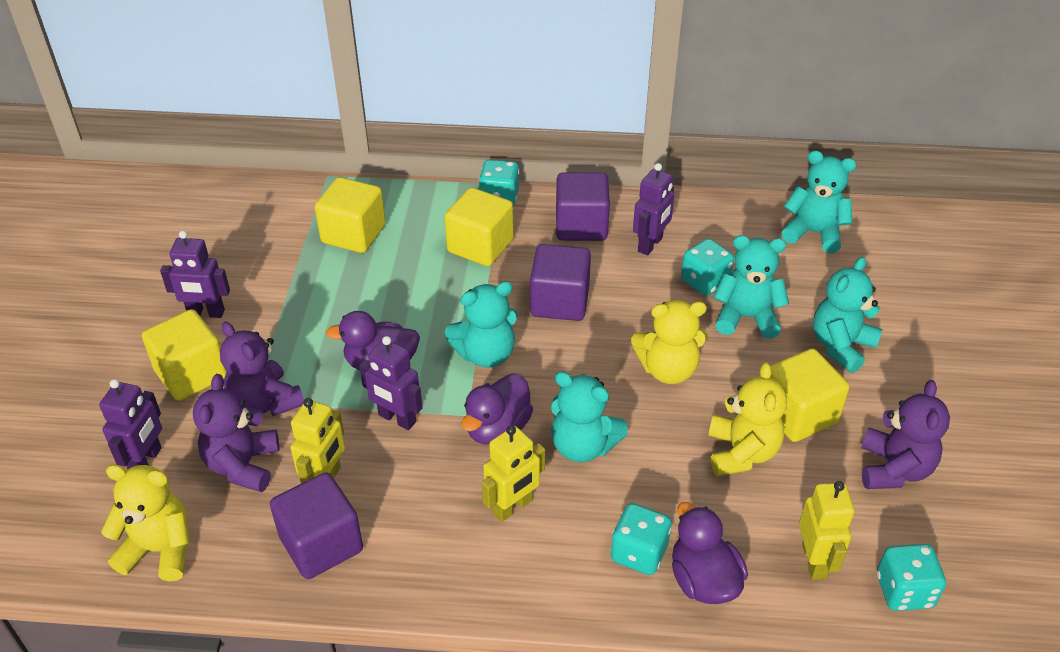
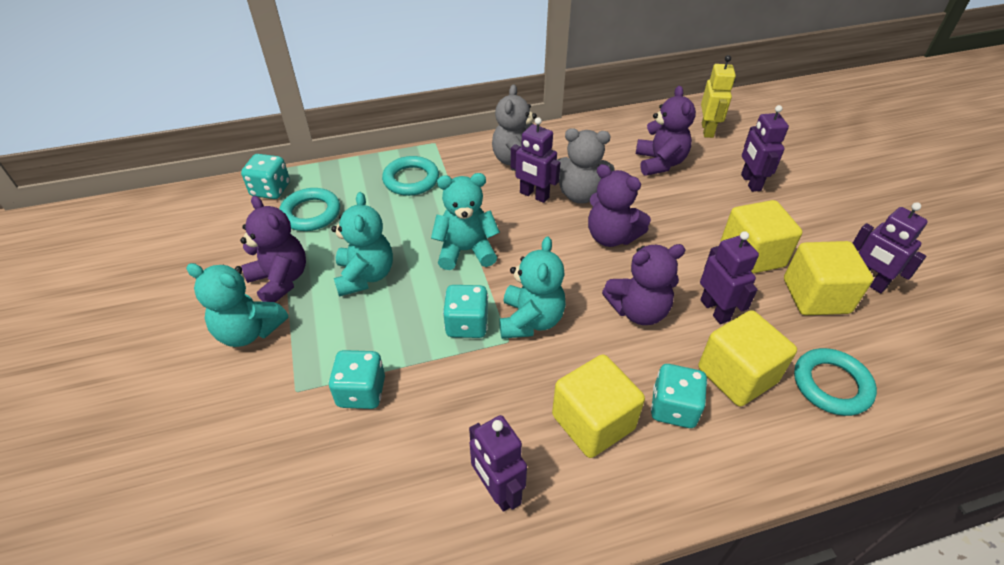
grey teddy bear: none = 0 -> [492,85,537,171] [557,128,615,204] = 2
purple cube: [270,472,363,579] [530,244,591,321] [556,172,610,241] = 3 -> none = 0
purple duck: [325,311,420,371] [461,373,533,444] [672,502,748,604] = 3 -> none = 0
purple robot: [99,379,162,469] [160,231,230,318] [359,336,423,430] [633,163,675,255] = 4 -> [469,415,527,512] [511,117,560,203] [700,231,759,324] [741,105,789,192] [853,202,928,293] = 5
purple teddy bear: [193,374,279,492] [220,322,304,416] [861,380,950,489] = 3 -> [240,196,306,302] [588,164,651,247] [602,244,686,325] [636,86,696,176] = 4
turquoise ring: none = 0 -> [279,188,340,231] [382,156,439,196] [794,348,877,416] = 3
turquoise teddy bear: [445,281,517,368] [551,371,628,462] [713,235,789,339] [781,151,856,253] [813,257,882,373] = 5 -> [186,263,289,347] [331,192,393,296] [431,173,500,270] [499,237,566,339] = 4
yellow robot: [290,398,345,484] [482,425,545,522] [799,481,855,580] = 3 -> [701,55,736,138] = 1
yellow teddy bear: [101,465,190,582] [631,300,708,384] [708,362,787,476] = 3 -> none = 0

